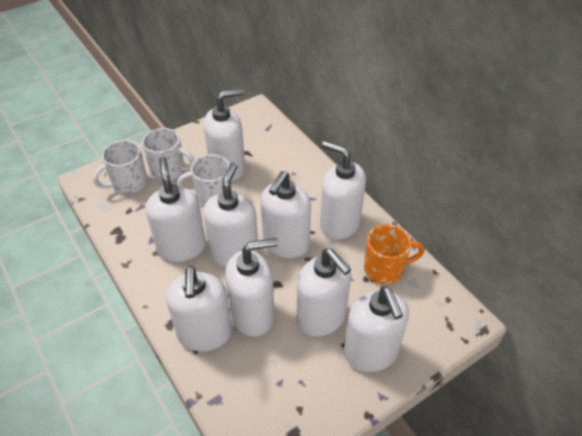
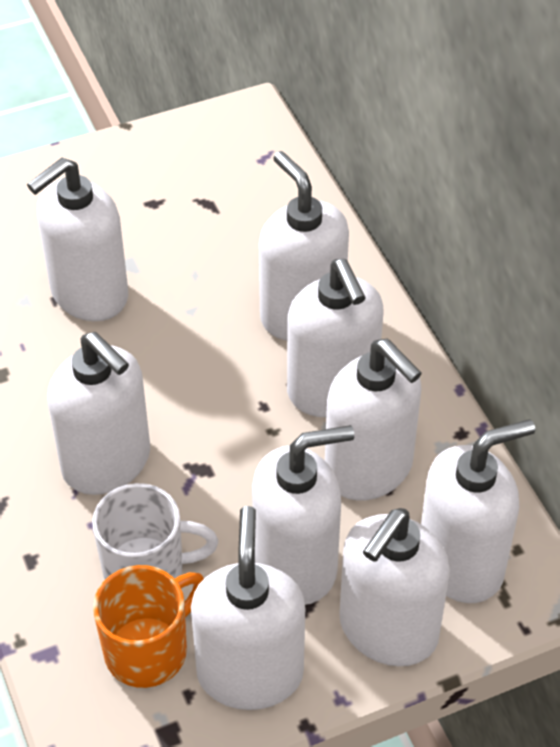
white mug: [93,140,147,194] [142,128,195,180] [177,154,232,207] = 3 -> [92,483,218,580] = 1

